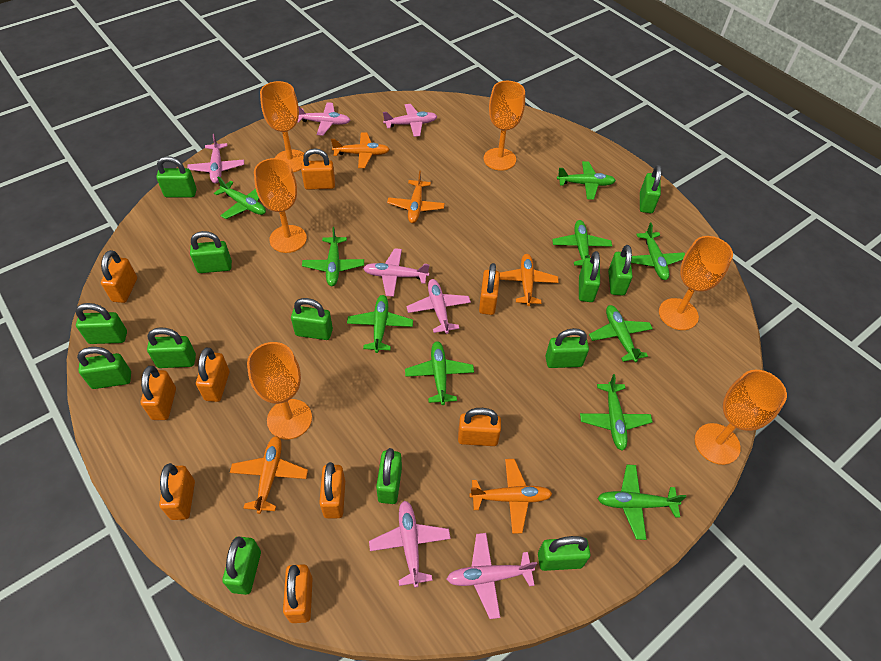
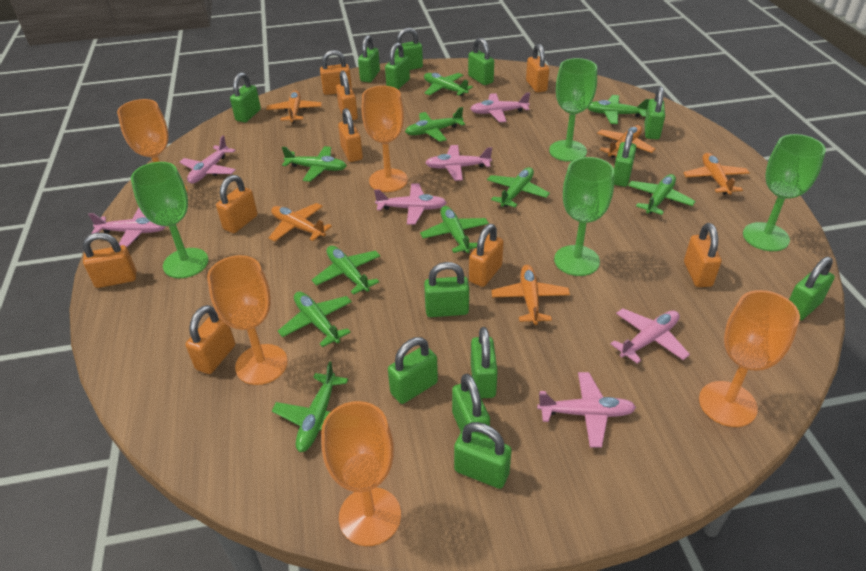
green goblet: none = 0 -> [131,162,208,278] [549,58,597,162] [554,157,614,276] [743,134,826,251] = 4
orange goblet: [247,342,312,439] [254,158,307,253] [260,81,304,172] [484,81,525,171] [659,236,733,330] [695,370,787,465] = 6 -> [117,99,188,193] [207,255,288,385] [321,401,401,546] [362,86,408,192] [699,290,800,427] = 5

